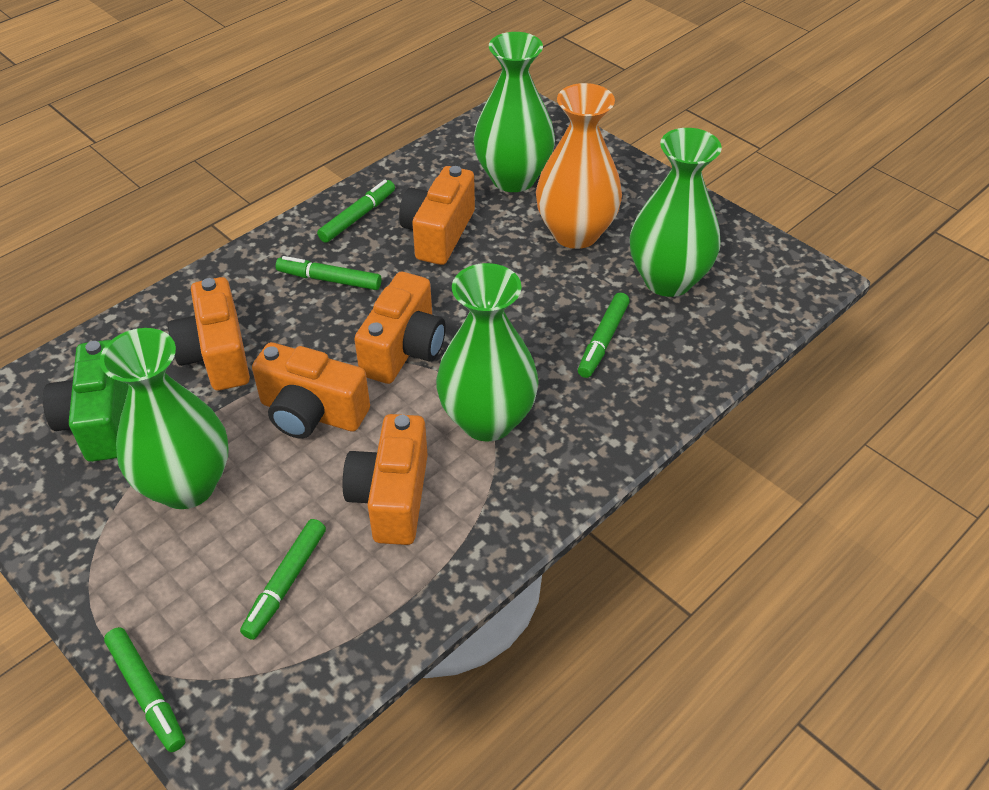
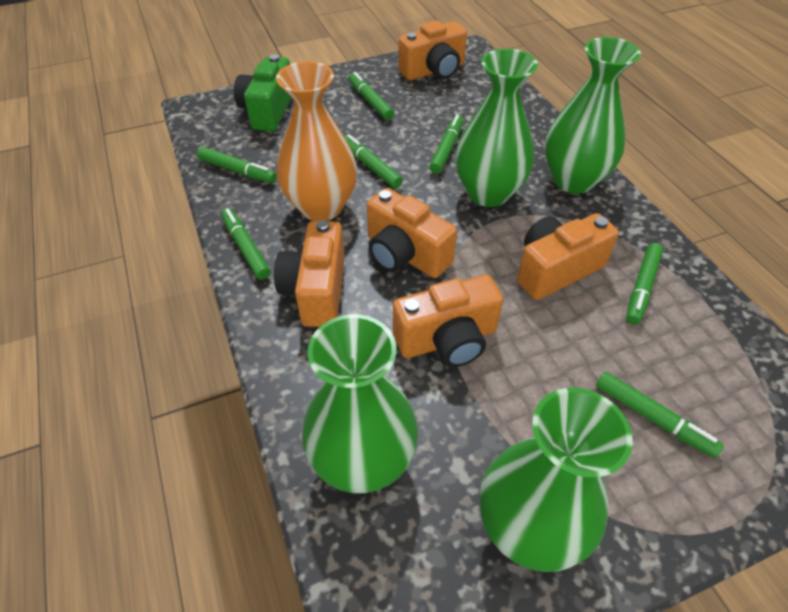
green marker: [104,627,185,752] [240,519,326,640] [276,256,382,290] [317,180,395,243] [578,293,630,378] = 5 -> [197,147,277,183] [221,208,271,280] [344,134,403,188] [349,72,394,120] [429,115,463,174] [596,372,724,458] [626,243,663,325] = 7

